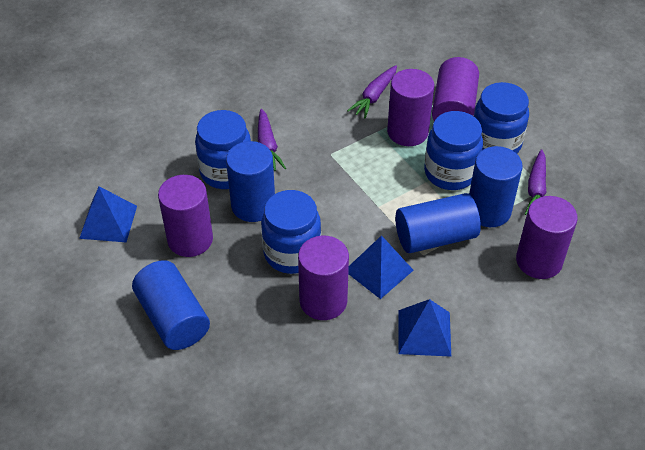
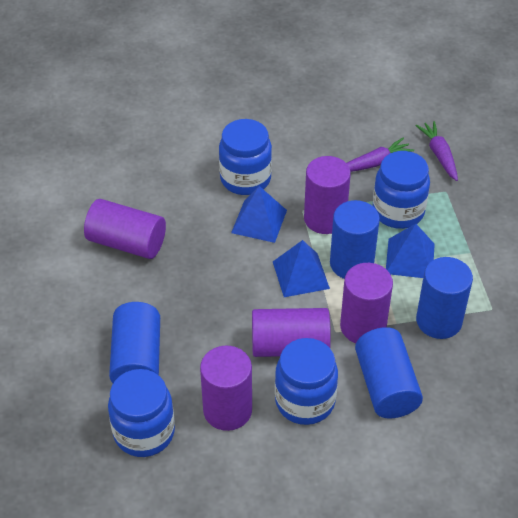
purple carrot: [258,109,286,171] [347,65,397,119] [525,149,547,215] = 3 -> [347,138,414,172] [416,121,458,181] = 2

